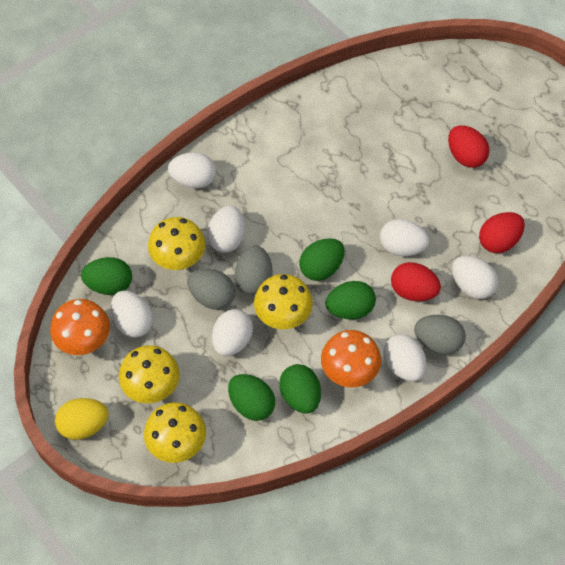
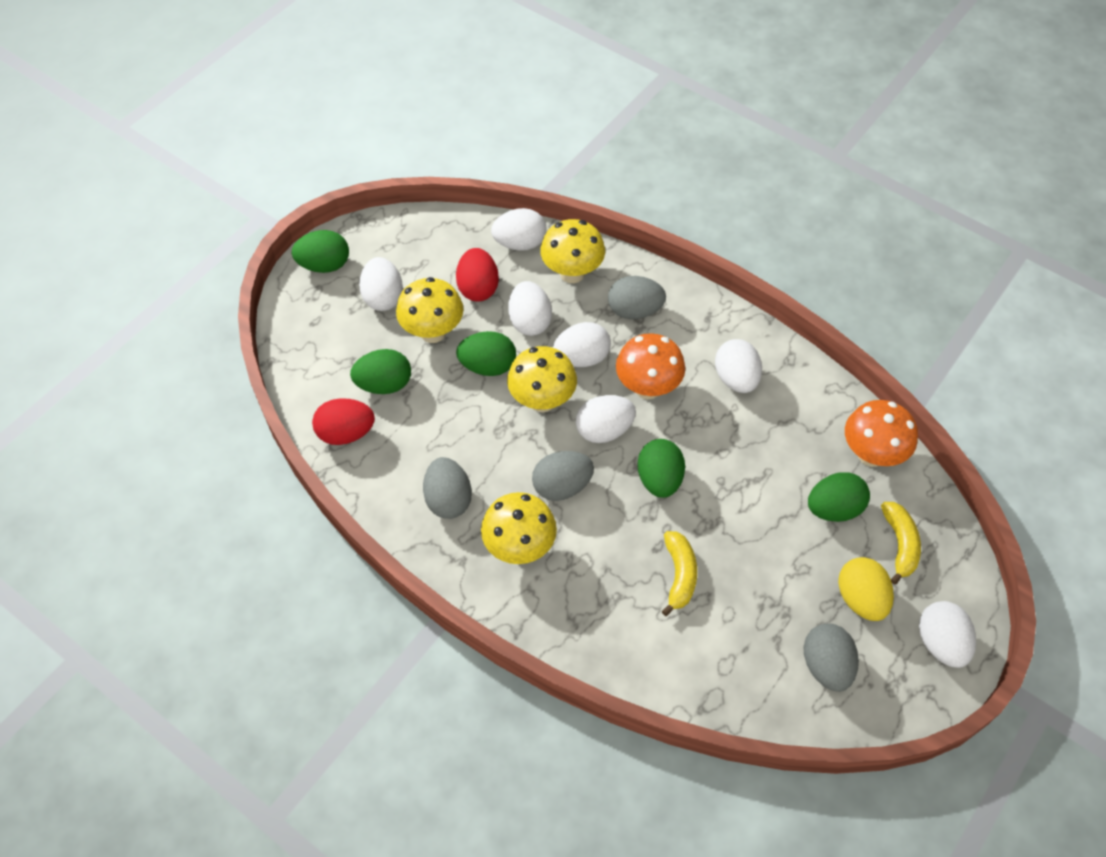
grey egg: [187,269,235,310] [235,246,273,294] [414,315,466,355] = 3 -> [423,457,472,519] [532,451,594,501] [608,276,666,319] [804,624,859,692] = 4
red egg: [391,262,441,301] [448,125,489,168] [479,212,525,253] = 3 -> [312,399,375,445] [456,248,499,301] = 2
yellow banana: none = 0 -> [662,531,697,616] [881,502,921,585] = 2

